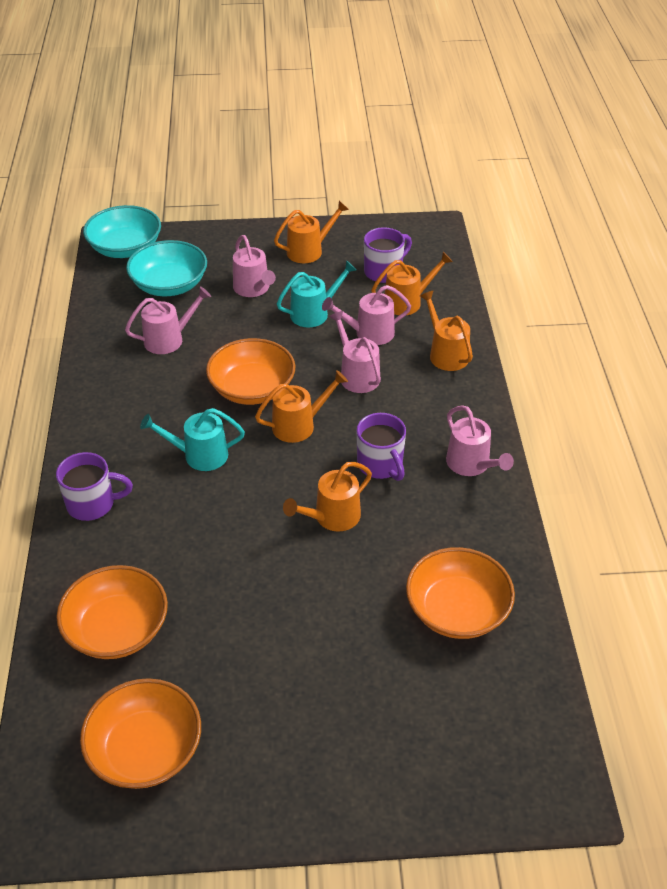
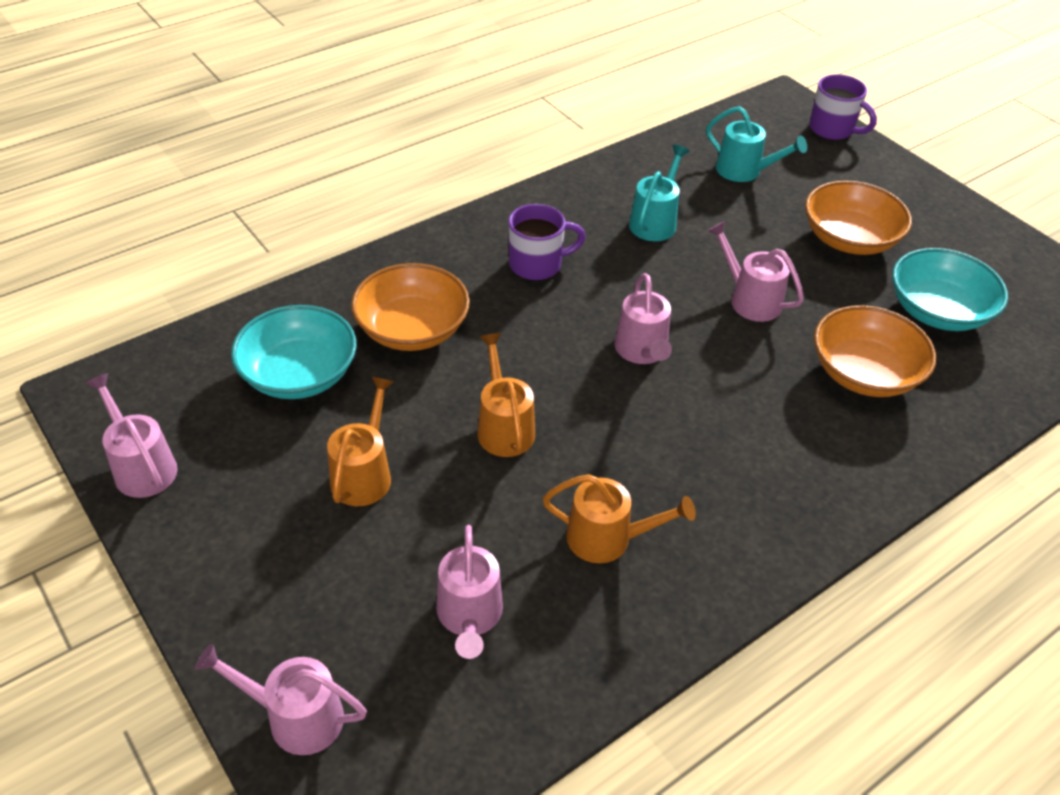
orange bowl: [56,565,168,659] [80,678,201,789] [206,338,296,405] [406,547,515,639] = 4 -> [351,263,470,351] [805,181,912,255] [814,305,936,397] = 3
orange watering can: [255,370,348,443] [274,201,349,263] [283,462,372,532] [371,252,453,315] [420,291,473,371] = 5 -> [327,377,394,506] [477,333,535,457] [543,474,696,564] = 3
purple mug: [56,452,133,521] [357,413,406,481] [364,227,412,283] = 3 -> [508,204,586,280] [809,74,877,140] = 2

